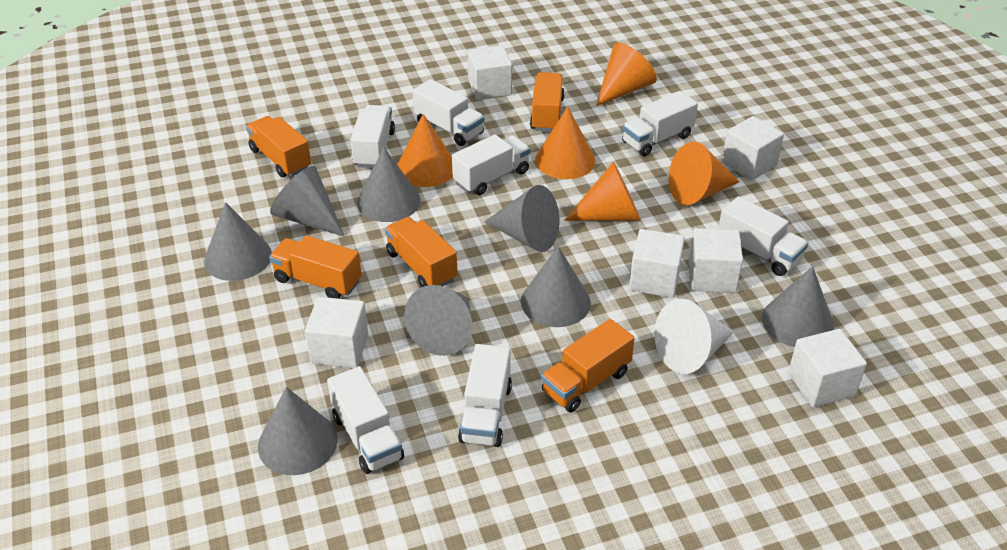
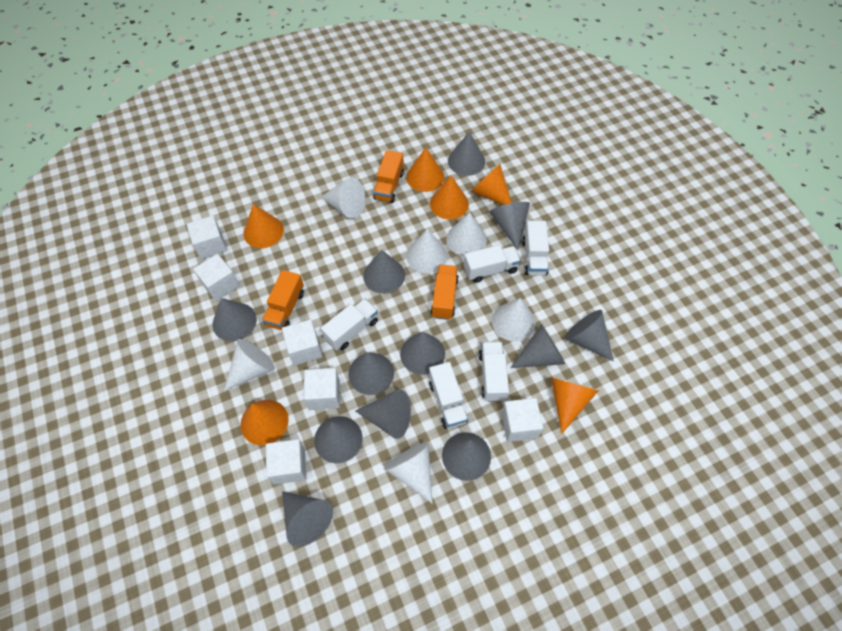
grey cone: [204,202,272,281] [258,387,338,475] [270,166,345,237] [357,147,420,222] [404,285,472,356] [484,185,559,252] [521,246,591,327] [762,266,834,347] = 8 -> [213,298,257,341] [282,491,333,547] [314,416,363,463] [348,352,394,395] [355,389,411,439] [363,250,405,294] [400,332,445,375] [442,432,491,481] [448,131,485,176] [490,202,530,250] [510,324,565,368] [565,310,614,362] = 12
orange cone: [397,114,453,187] [535,107,596,179] [564,162,641,221] [596,43,657,106] [669,141,740,205] = 5 -> [240,400,289,445] [243,204,284,248] [406,148,444,192] [430,175,469,220] [471,164,512,205] [551,378,599,434] = 6
orange truck: [246,116,311,177] [269,235,361,299] [385,217,458,287] [530,72,565,132] [541,319,635,412] = 5 -> [262,270,304,330] [373,150,404,203] [431,265,459,320] = 3
white cone: [654,299,734,374] = 1 -> [224,339,275,391] [321,177,365,219] [384,442,433,504] [406,229,447,273] [446,212,487,256] [492,298,536,341] = 6
white truck: [327,366,404,474] [350,105,395,168] [412,79,484,146] [452,134,530,195] [458,344,512,447] [622,91,698,156] [718,196,808,276] = 7 -> [321,298,378,351] [429,362,468,429] [463,245,521,283] [479,342,509,402] [522,220,549,276] = 5

